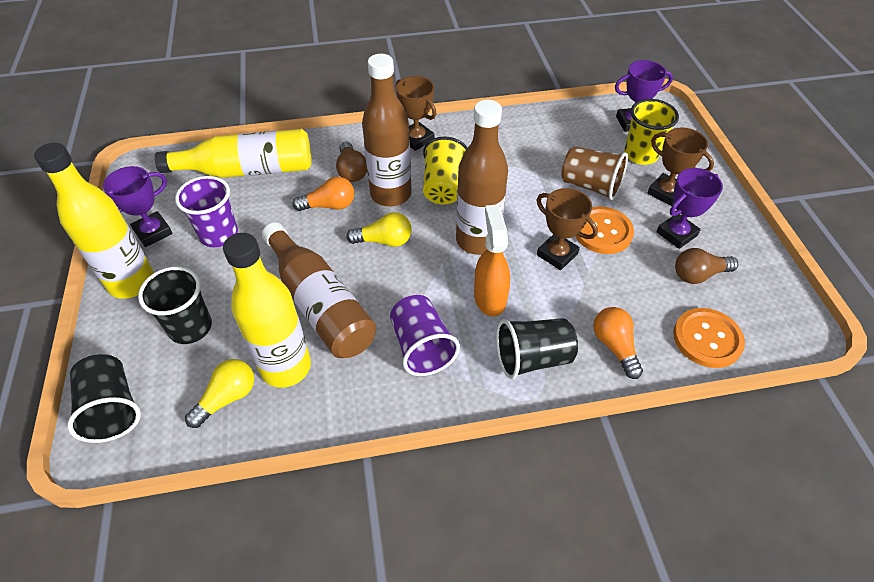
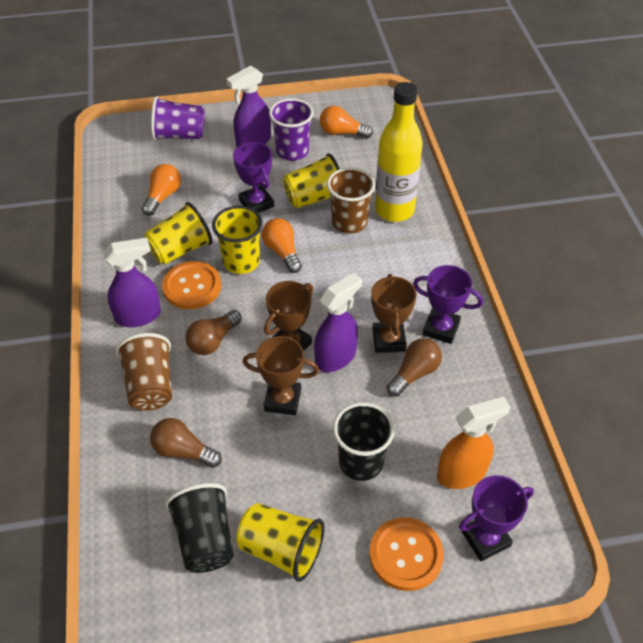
black cup: [67,354,141,443] [138,267,212,344] [496,318,578,379] = 3 -> [165,483,234,573] [333,402,395,481] = 2
brown bottle: [262,222,376,358] [362,54,412,207] [456,100,508,255] = 3 -> none = 0
brown cup: [561,146,628,200] = 1 -> [116,333,172,411] [327,167,375,234] = 2
brown light bulb: [336,142,367,182] [675,248,738,284] = 2 -> [150,418,222,468] [185,310,242,355] [387,338,442,397] = 3
orange light bulb: [292,177,354,211] [593,307,643,379] = 2 -> [142,164,181,216] [262,218,302,273] [320,106,373,139] = 3
purple spray bottle: none = 0 -> [103,238,161,327] [226,66,271,147] [314,273,362,372] = 3
yellow bottle: [34,142,154,299] [155,129,312,178] [223,233,311,388] = 3 -> [375,82,423,222] = 1
yellow cup: [423,136,468,205] [624,99,679,165] = 2 -> [144,202,213,265] [212,206,263,274] [236,503,325,582] [283,153,340,208] = 4
yellow light bulb: [185,359,254,428] [346,212,412,247] = 2 -> none = 0

